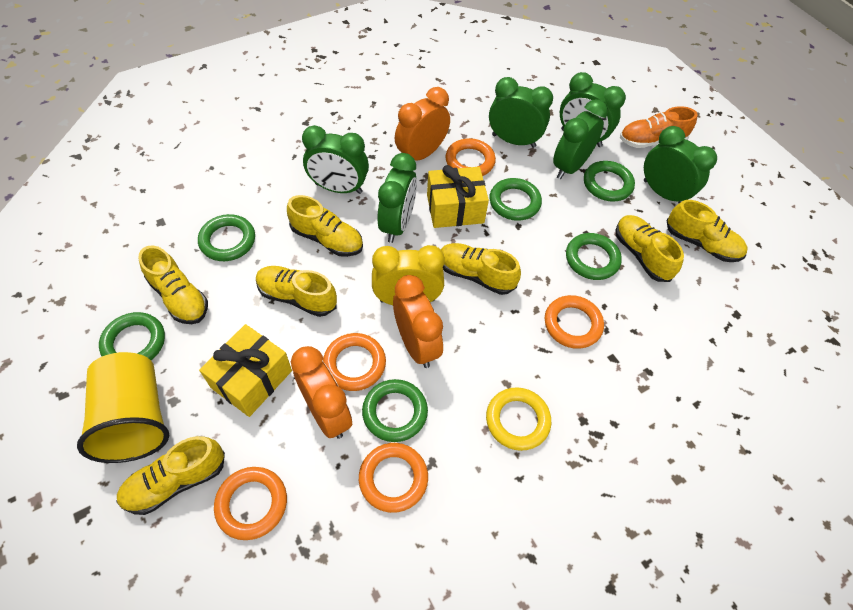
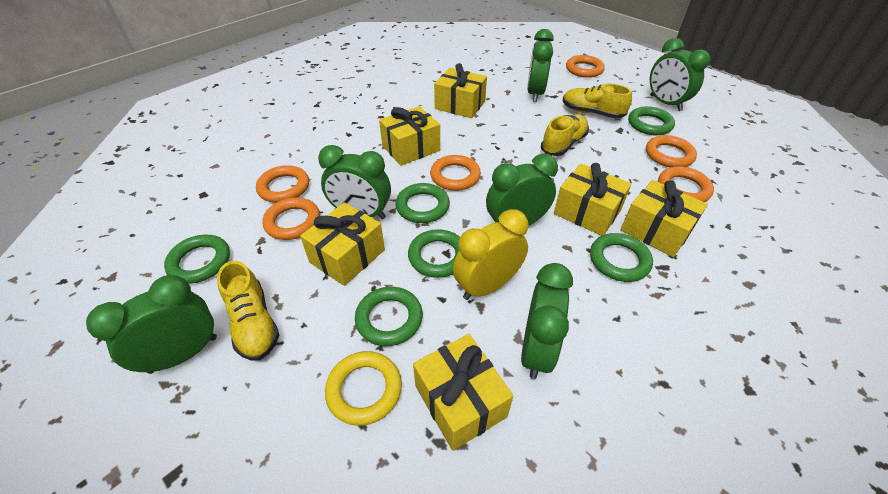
orange clock: [291,346,352,439] [393,275,443,368] [395,87,450,161] = 3 -> none = 0
orange ring: [214,467,287,540] [323,333,386,391] [359,443,428,513] [445,138,496,176] [545,295,604,349] = 5 -> [256,165,309,203] [262,198,320,240] [430,155,481,191] [566,55,605,78] [646,135,697,168] [658,167,714,202] = 6
orange shoe: [620,106,697,148] = 1 -> none = 0
yellow cup: [77,352,169,463] = 1 -> none = 0
yellow gift: [199,324,292,417] [427,165,489,228] = 2 -> [300,202,385,286] [379,106,440,166] [413,334,513,451] [434,63,487,118] [554,163,632,236] [621,180,708,257] = 6
yellow shoe: [117,436,225,515] [139,246,208,324] [256,266,337,317] [287,195,363,257] [440,243,521,295] [616,215,684,282] [667,200,748,262] = 7 -> [217,261,279,361] [541,114,589,156] [563,84,632,119] = 3

